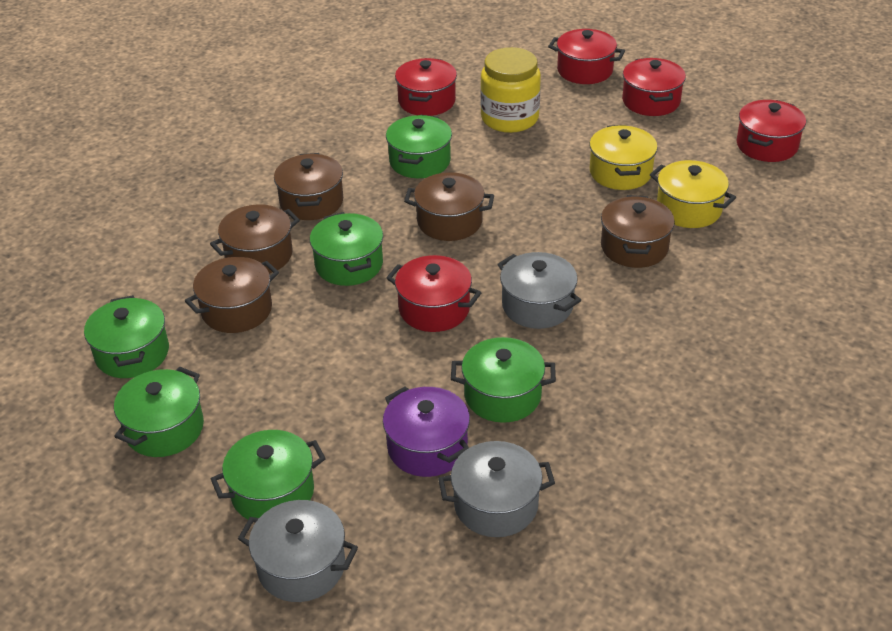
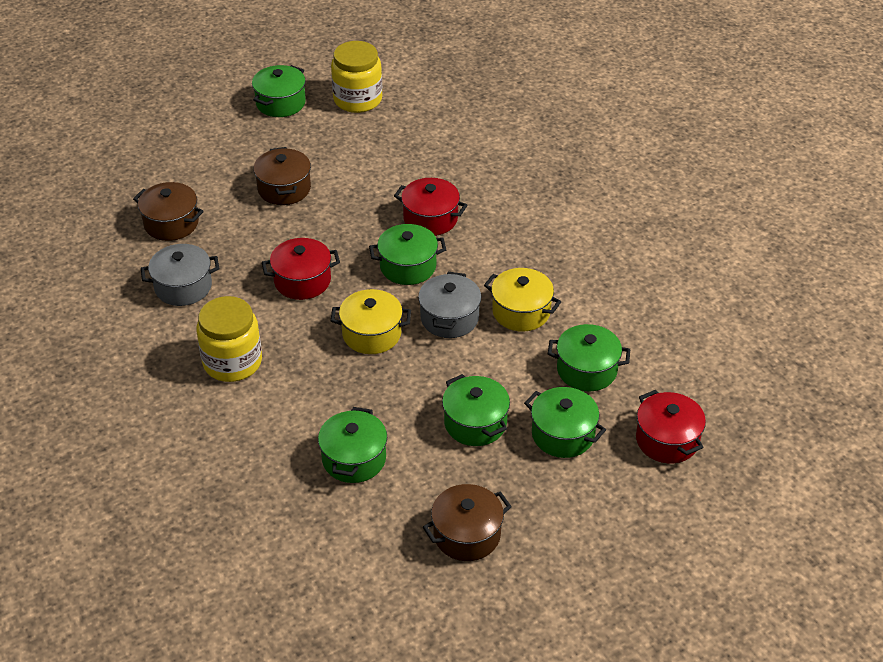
brown pot: [185,257,279,333] [210,204,300,274] [274,153,343,220] [404,172,494,241] [601,195,675,268] = 5 -> [133,182,204,241] [253,147,311,205] [423,484,512,561] = 3
grey pot: [238,500,358,602] [438,441,555,537] [497,252,581,329] = 3 -> [141,244,219,306] [418,272,481,338] = 2
purple pot: [383,387,470,477] = 1 -> none = 0
red pot: [386,255,481,332] [395,58,457,116] [548,29,625,84] [622,58,686,116] [736,100,806,162] = 5 -> [262,238,340,300] [394,178,467,236] [636,390,706,463] = 3
yellow jar: [480,47,541,133] = 1 -> [196,296,262,382] [331,41,382,113] = 2

